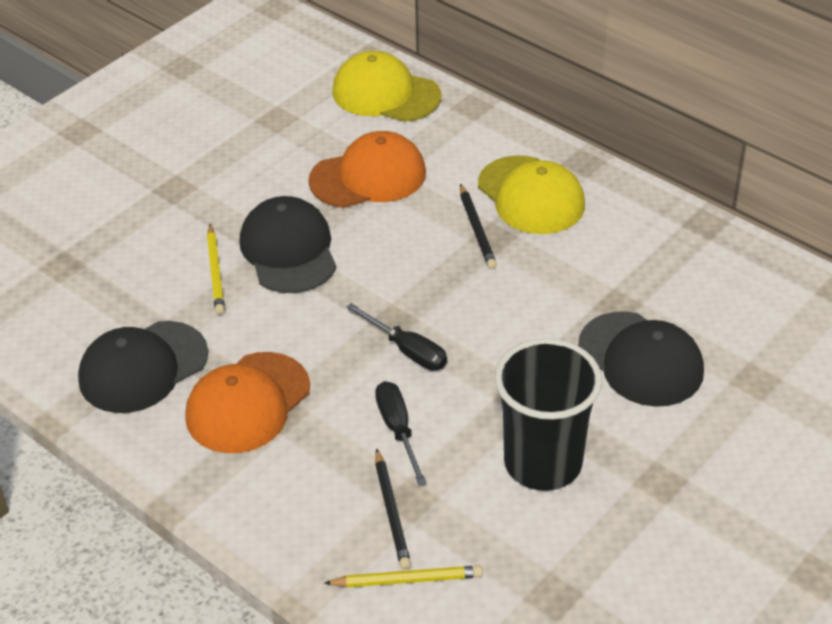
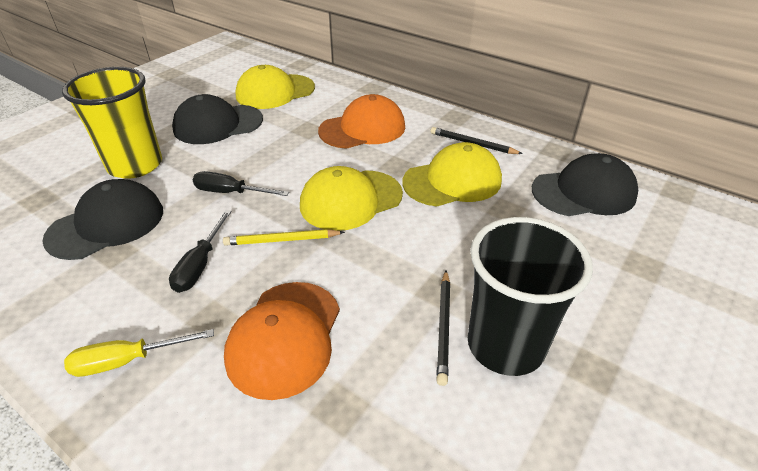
yellow cap: [332,51,441,122] [478,155,585,234] = 2 -> [235,65,315,109] [300,166,403,231] [402,142,502,206] = 3
yellow cup: none = 0 -> [62,67,162,179] = 1
yellow pencil: [207,224,225,315] [324,566,483,588] = 2 -> [223,229,345,246] = 1
yellow screwdriver: none = 0 -> [64,329,214,377] = 1

